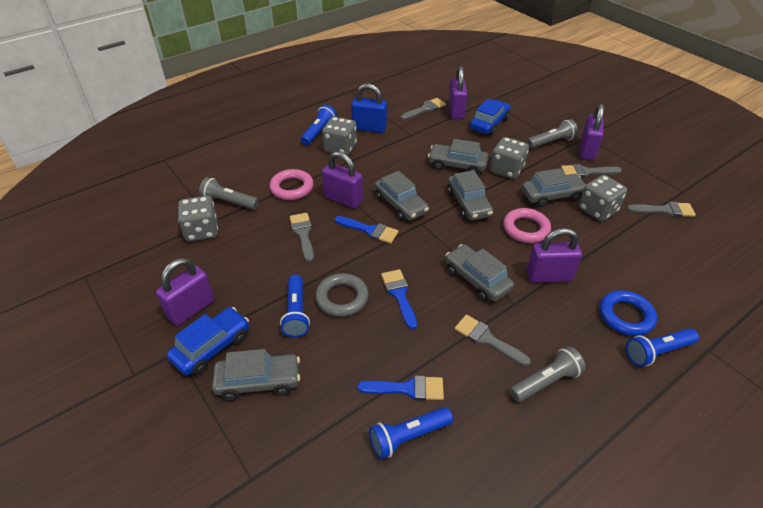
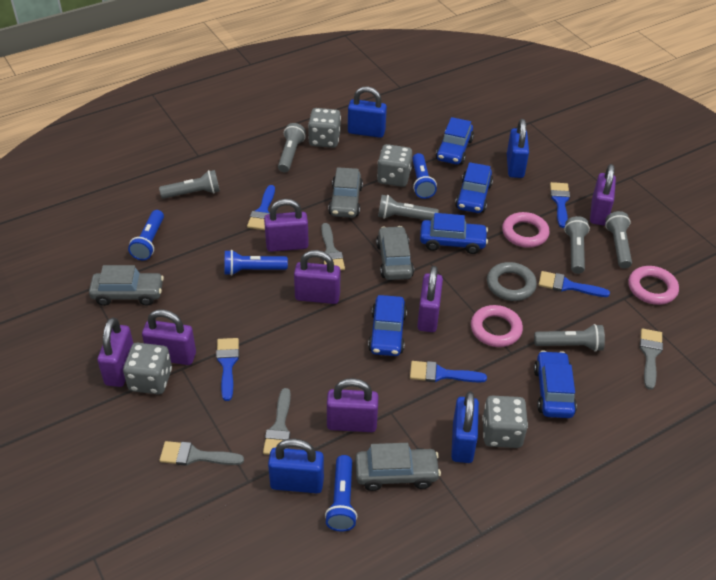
blue brush: [335,216,399,244] [357,375,444,401] [381,269,417,329] = 3 -> [216,338,239,401] [247,185,275,230] [410,361,487,383] [538,271,610,297] [550,182,570,228] = 5
blue car: [167,307,249,375] [470,99,511,136] = 2 -> [368,295,407,356] [420,213,488,254] [436,117,474,164] [455,162,493,213] [534,350,577,418] = 5
blue padlock: [351,83,387,133] = 1 -> [268,439,324,493] [348,86,387,138] [451,391,479,463] [507,119,529,178] = 4
blue ring: [600,290,657,336] = 1 -> none = 0
grey brush: [290,213,314,262] [401,98,446,120] [454,314,531,366] [561,164,622,178] [627,202,696,217] = 5 -> [159,441,244,466] [263,388,291,455] [321,223,345,271] [640,329,663,390] = 4
grey car: [212,349,300,401] [375,171,429,221] [428,139,489,175] [445,244,514,302] [447,170,493,220] [522,168,586,207] = 6 -> [89,265,164,306] [328,167,363,218] [355,443,441,491] [376,226,414,280] = 4
grey flashlight: [199,177,259,210] [510,346,586,402] [527,119,578,149] = 3 -> [159,170,220,199] [278,123,306,172] [378,195,439,220] [534,324,605,352] [564,216,590,274] [605,211,632,268] = 6
pink ring: [269,169,314,200] [503,208,551,243] = 2 -> [471,305,523,347] [502,212,550,248] [628,266,679,305] = 3
purple padlock: [156,258,214,326] [322,151,363,208] [449,66,467,119] [527,228,582,283] [580,103,604,160] = 5 -> [97,317,134,387] [142,309,196,365] [264,199,309,252] [294,250,340,304] [327,378,379,432] [417,266,443,332] [590,164,616,226] = 7

